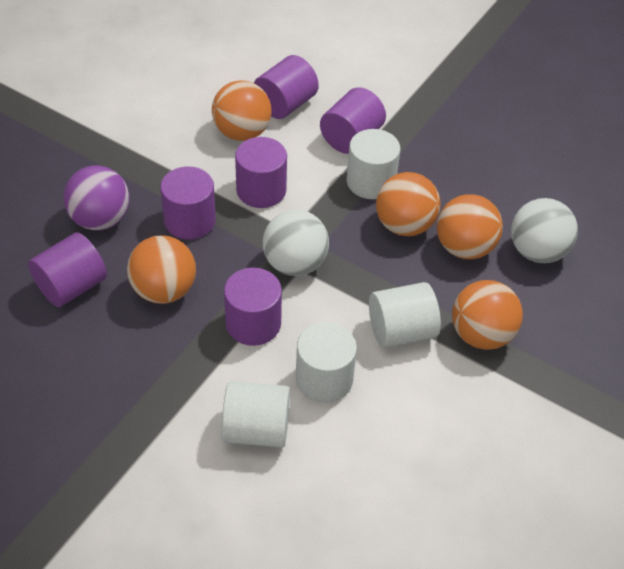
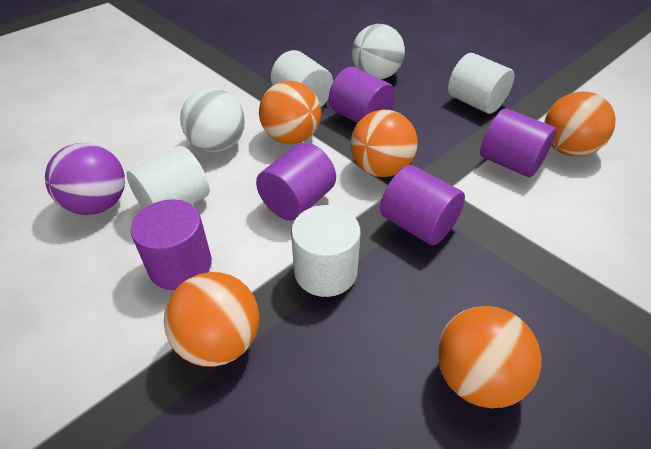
purple cylinder: [28,232,107,307] [160,166,216,240] [224,268,282,346] [235,137,287,208] [254,55,319,119] [320,87,386,154] = 6 -> [131,199,212,290] [256,142,336,221] [329,67,395,123] [380,165,465,245] [480,108,557,177] = 5

